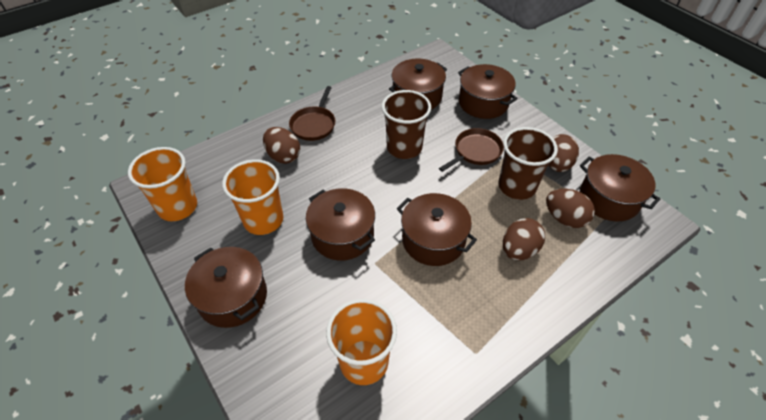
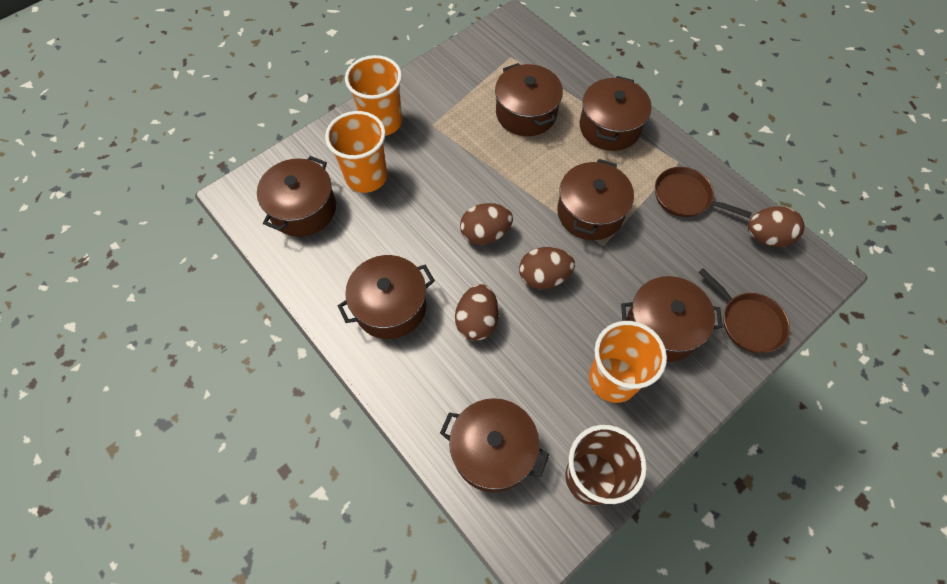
brown cup: [382,90,431,159] [498,127,558,200] = 2 -> [565,425,647,505] = 1
brown pot: [185,247,267,328] [306,188,375,261] [389,59,447,110] [397,193,477,266] [458,64,518,119] [580,154,660,222] = 6 -> [257,156,336,237] [338,255,435,339] [440,398,549,492] [495,63,563,136] [557,159,634,240] [580,76,652,151] [621,276,723,362] = 7

